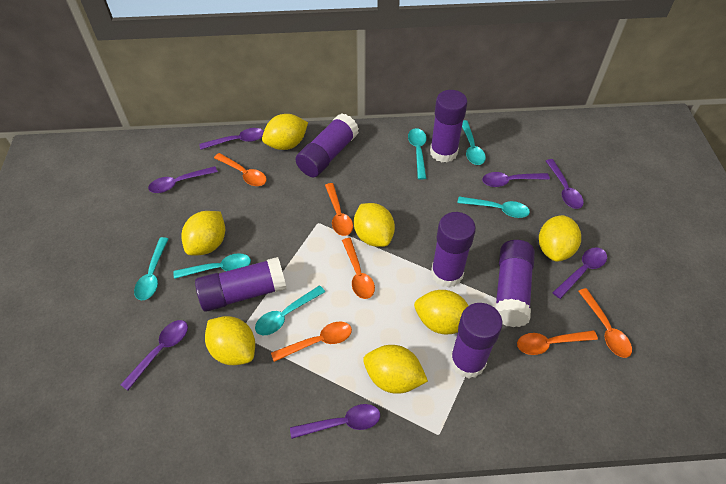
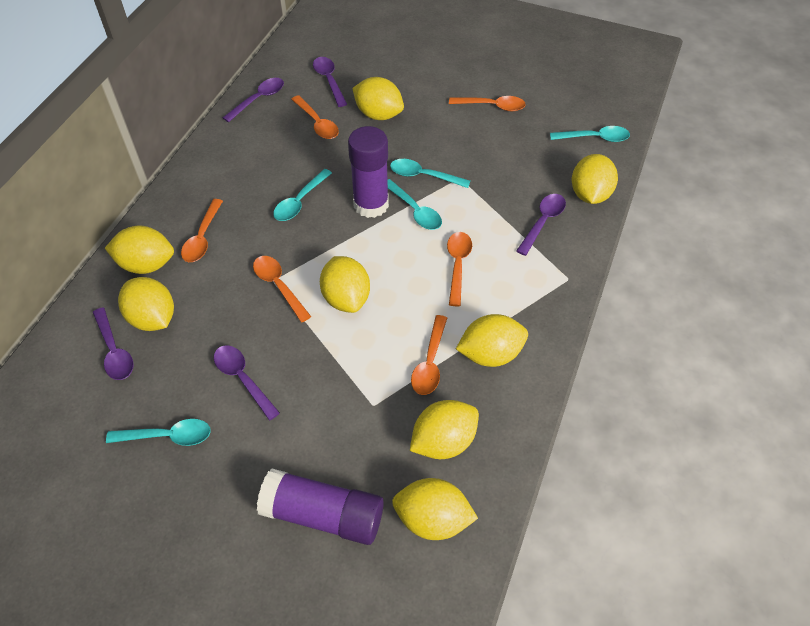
purple glue stick: [195,257,287,312] [295,113,359,177] [430,90,467,163] [431,212,476,288] [450,303,503,378] [495,240,535,327] = 6 -> [257,468,384,545] [348,126,389,218] = 2
purple spoon: [120,320,188,391] [148,166,218,193] [199,128,264,150] [290,404,380,439] [482,172,550,187] [546,159,584,209] [552,247,607,299] = 7 -> [93,307,134,380] [214,345,280,421] [223,78,284,122] [313,57,347,107] [516,194,566,256] = 5
turquoise spoon: [134,237,168,301] [174,253,251,279] [255,285,325,335] [408,128,426,180] [457,196,530,218] [462,120,486,165] = 6 -> [106,419,211,446] [273,169,332,221] [387,179,442,230] [390,159,470,188] [550,126,630,142] = 5
yellow lemon: [182,211,225,255] [205,316,255,365] [262,114,308,150] [354,203,395,247] [363,345,428,394] [414,290,469,334] [539,215,581,262] = 7 -> [105,225,174,274] [118,277,174,331] [320,256,370,313] [352,77,404,120] [392,478,478,540] [410,400,479,459] [456,314,528,367] [572,154,618,204] = 8

